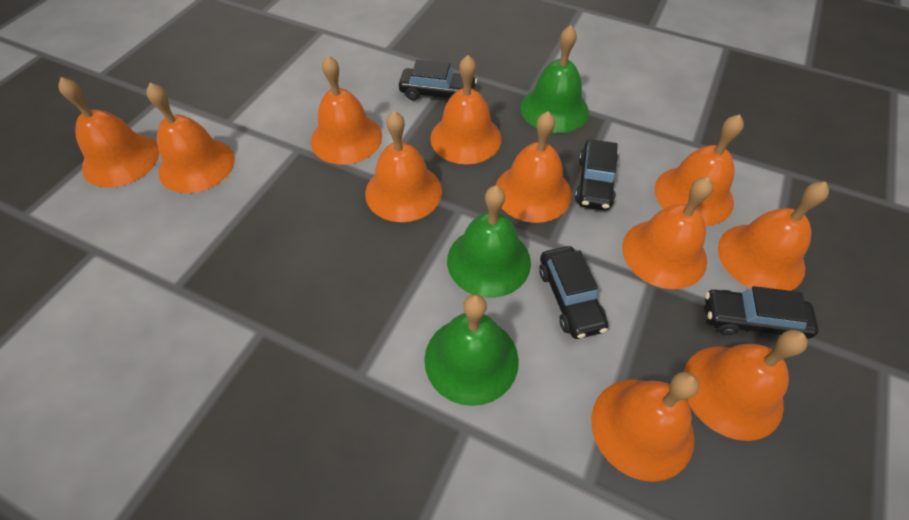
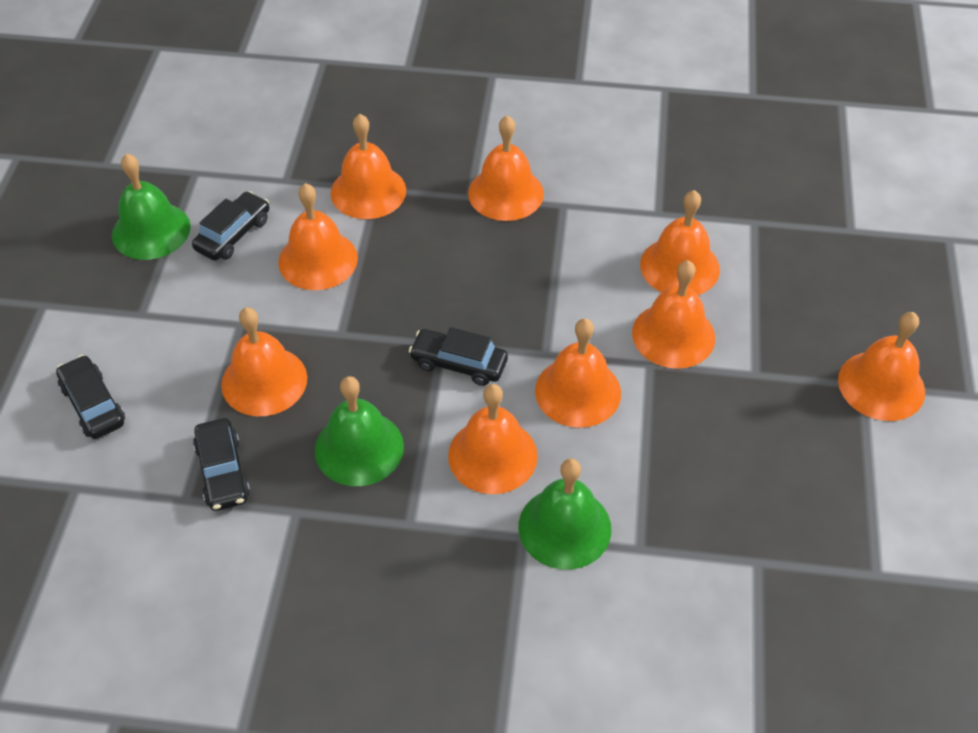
orange bell: [58,77,159,188] [146,83,235,193] [311,55,382,165] [365,111,442,222] [430,55,502,164] [496,111,572,223] [591,372,699,482] [622,177,713,289] [655,114,744,226] [684,330,808,441] [718,182,829,291] = 11 -> [221,307,307,416] [278,183,358,290] [331,114,406,219] [448,384,538,494] [468,115,544,221] [535,318,621,428] [632,260,715,369] [640,190,720,295] [838,312,925,421] = 9

